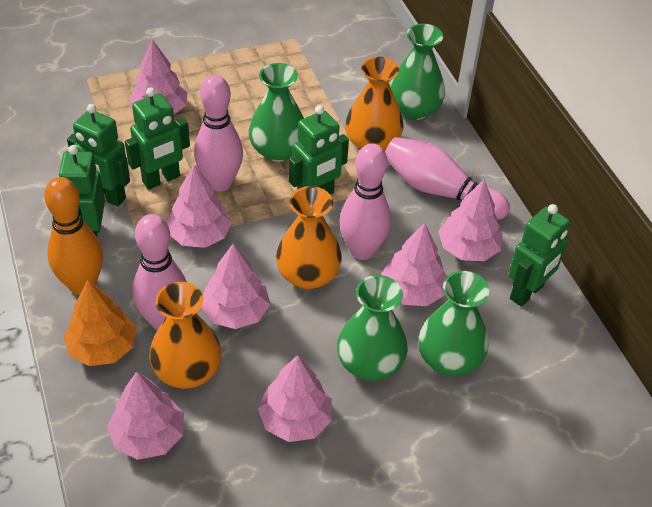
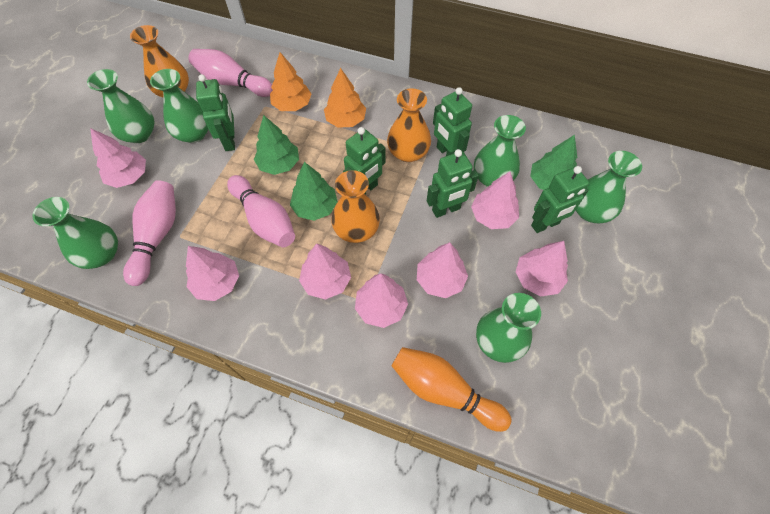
green tree: none = 0 -> [254,115,299,175] [290,162,338,221] [530,135,577,190] = 3
green vase: [249,63,304,162] [337,275,408,381] [390,24,445,120] [418,271,489,376] = 4 -> [32,197,118,269] [87,69,155,143] [150,69,208,143] [474,115,526,187] [476,293,541,363] [576,151,642,223] = 6
orange tree: [64,280,136,366] = 1 -> [270,52,311,111] [324,68,366,128] = 2
pink bowling pin: [133,214,187,330] [194,75,243,191] [339,144,391,260] [385,137,510,220] = 4 -> [123,180,176,286] [188,49,273,97] [227,175,295,247] = 3

